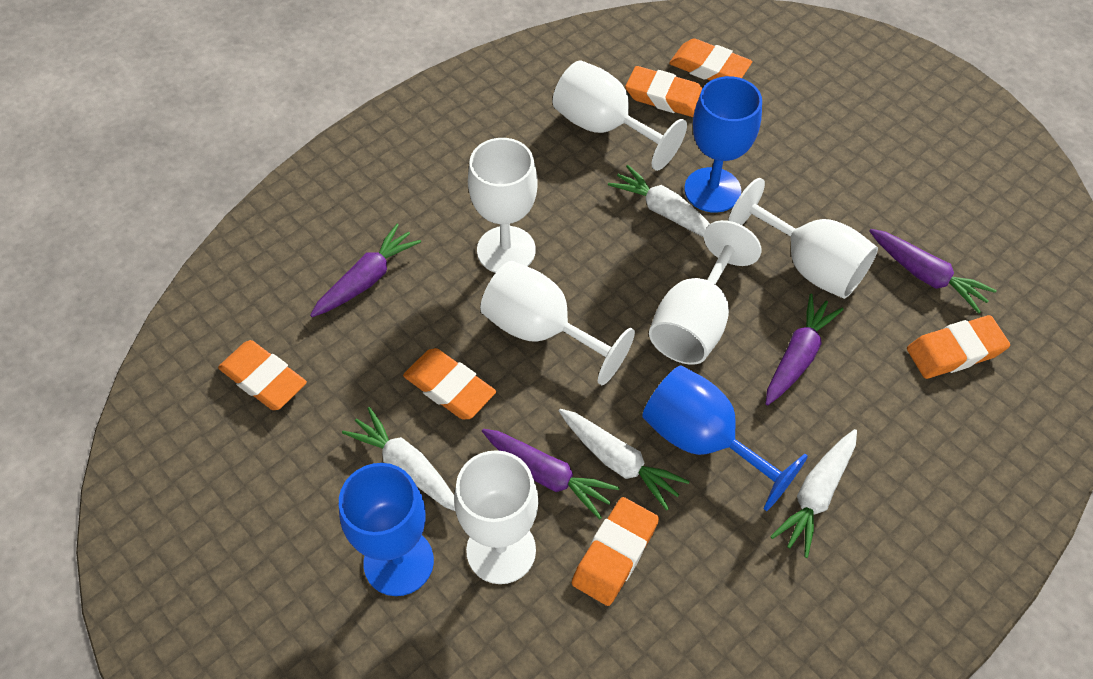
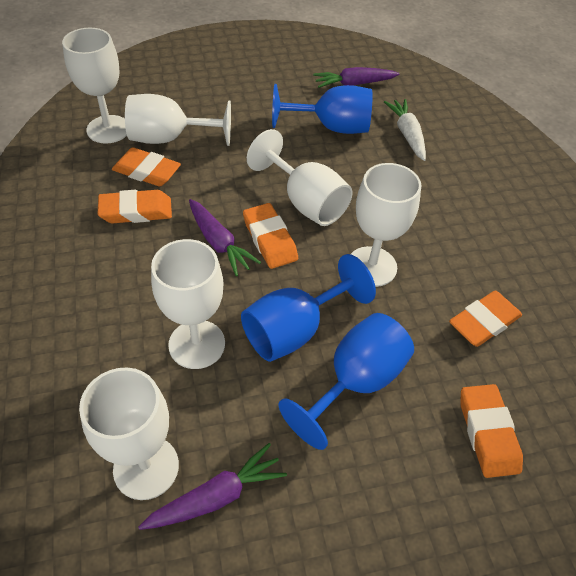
orange eraser: [218,340,307,410] [403,348,496,419] [572,497,659,606] [625,66,703,117] [669,38,752,81] [907,315,1010,379] = 6 -> [98,190,172,223] [112,147,181,187] [243,203,298,269] [449,291,522,347] [460,384,523,478] = 5
purple carrot: [310,224,421,317] [482,429,620,520] [766,294,843,405] [869,229,997,314] = 4 -> [138,443,287,530] [189,199,261,276] [313,67,399,88] = 3
white carrot: [342,407,455,511] [559,409,690,510] [608,165,710,237] [770,429,857,558] = 4 -> [384,99,426,161] = 1

